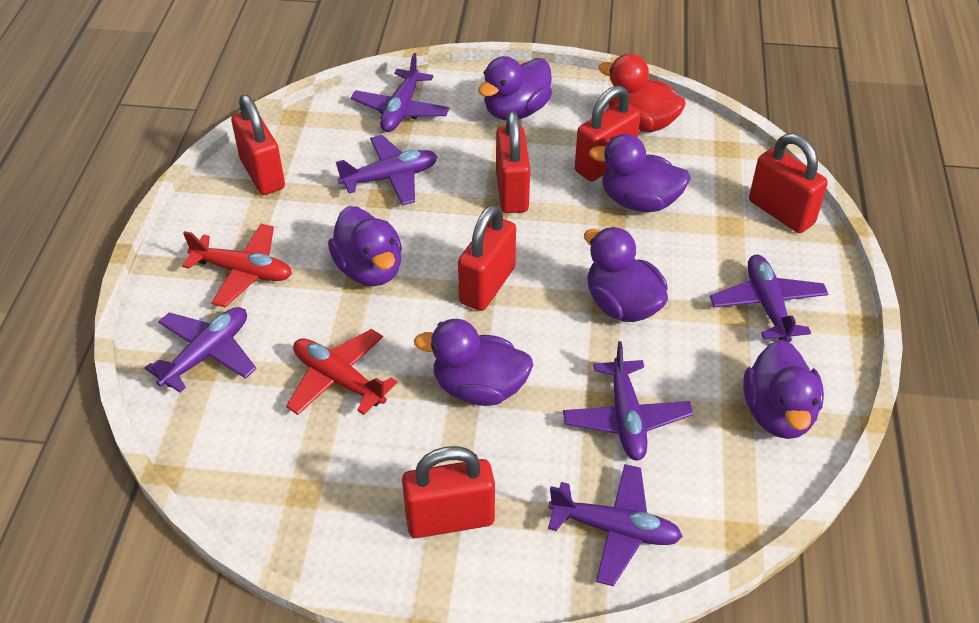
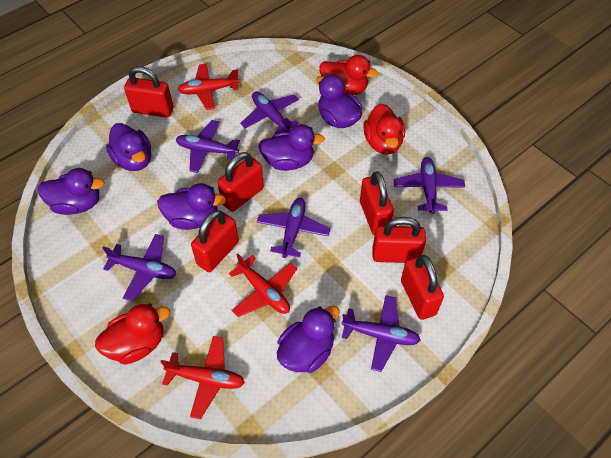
red duck: [598,54,686,132] = 1 -> [95,304,170,364] [319,55,378,95] [363,104,405,155] = 3
red plane: [182,224,292,307] [286,329,398,415] = 2 -> [160,336,245,419] [178,64,239,110] [229,253,297,317] = 3

